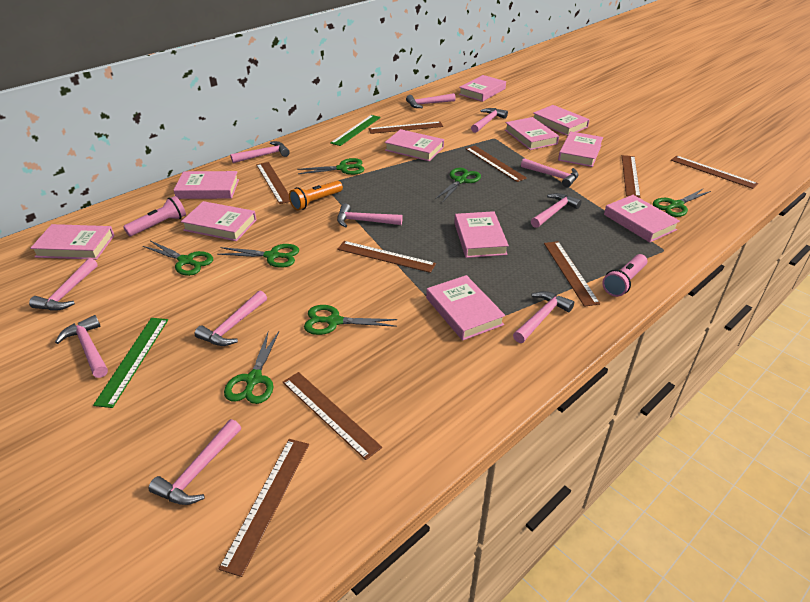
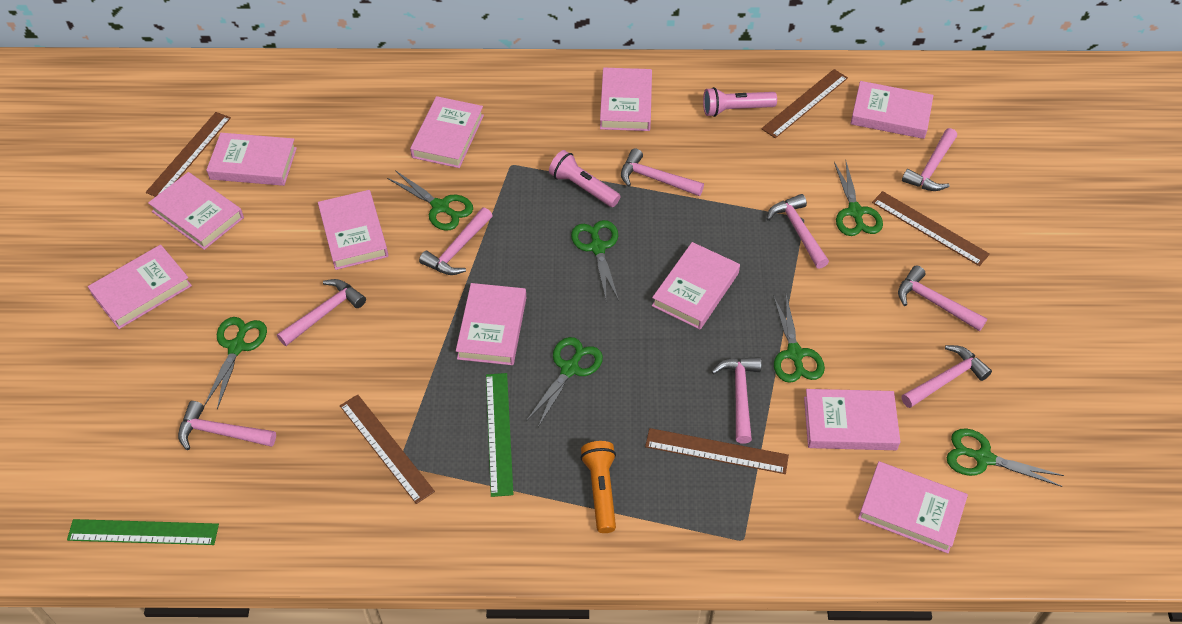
brown ruler: [219,439,309,577] [256,162,290,204] [283,372,382,460] [337,241,436,273] [368,122,443,134] [466,146,527,182] [544,241,600,307] [622,155,640,198] [671,156,758,189] = 9 -> [146,112,231,197] [340,394,435,504] [645,428,789,474] [761,69,848,138] [872,191,990,266] = 5
pink hammer: [29,258,98,311] [55,315,108,378] [149,419,241,505] [195,291,267,346] [230,141,290,163] [337,203,403,227] [406,93,456,108] [471,108,508,133] [513,291,574,343] [521,158,578,187] [531,193,582,228] = 11 -> [178,401,276,450] [277,279,366,346] [419,207,493,275] [621,148,704,196] [711,357,761,444] [767,194,829,269] [898,266,987,331] [901,345,992,408] [902,128,957,191] = 9

